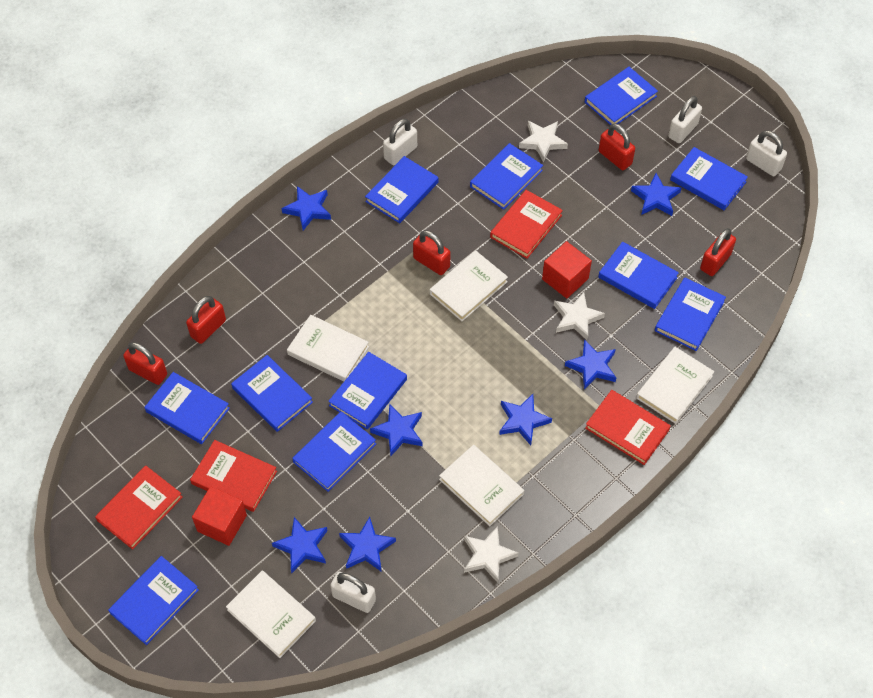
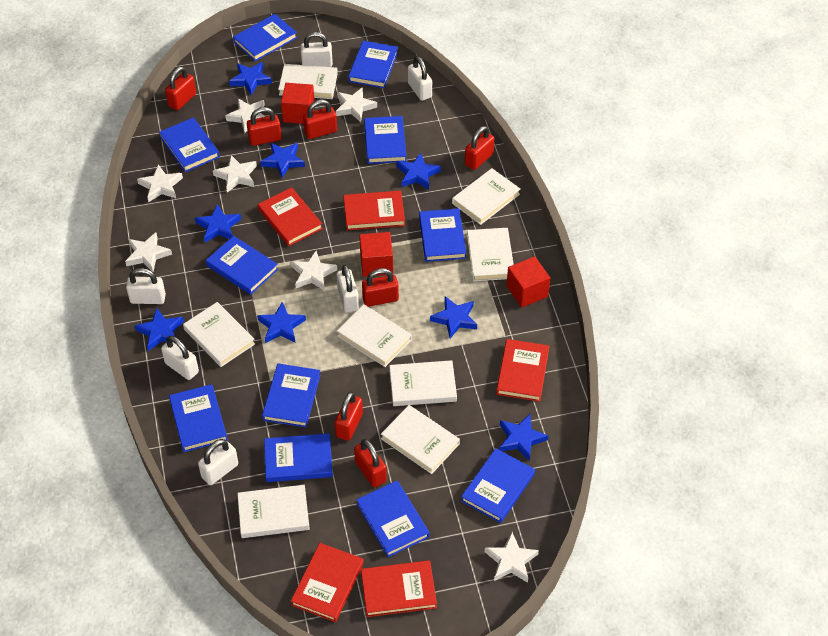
blue star: [272,517,328,573] [282,186,331,231] [339,517,396,572] [370,404,423,456] [499,394,552,445] [565,339,616,390] [631,173,681,216] = 7 -> [135,308,184,351] [195,204,241,242] [229,62,272,95] [257,302,306,343] [260,143,305,178] [397,153,441,190] [430,296,477,338] [499,414,549,461] = 8
red book: [95,465,183,550] [190,440,277,512] [490,190,563,259] [585,390,671,465] = 4 -> [258,187,323,246] [291,543,364,622] [343,191,405,230] [361,560,437,617] [496,339,549,402] = 5
red cube: [192,486,247,546] [542,241,592,299] = 2 -> [281,83,315,124] [359,232,393,277] [507,256,550,308] = 3
red padlock: [123,342,167,385] [186,296,226,344] [413,230,450,275] [599,123,635,170] [700,228,736,276] = 5 -> [165,66,196,110] [247,107,282,146] [303,99,337,139] [335,392,363,441] [354,439,387,488] [362,268,399,307] [465,126,495,170] = 7
white book: [226,571,316,658] [287,315,369,382] [430,250,508,321] [439,445,524,526] [636,347,714,424] = 5 -> [183,302,255,367] [237,485,310,538] [278,64,338,99] [337,304,412,367] [381,405,460,474] [389,360,457,406] [452,168,520,225] [467,228,514,281] = 8
white padlock: [330,572,376,613] [383,119,417,165] [668,96,702,143] [746,131,787,176] = 4 -> [126,268,166,304] [161,336,199,380] [198,439,238,485] [301,32,333,67] [337,265,359,313] [408,56,432,101] = 6
white star: [464,526,519,583] [519,121,568,163] [554,292,605,340] = 3 -> [125,232,172,272] [137,164,183,202] [213,155,257,192] [225,98,266,133] [291,251,337,291] [336,87,377,122] [484,532,539,583] = 7

